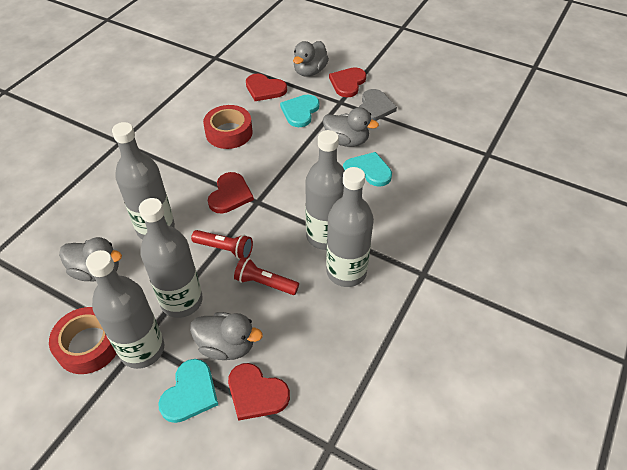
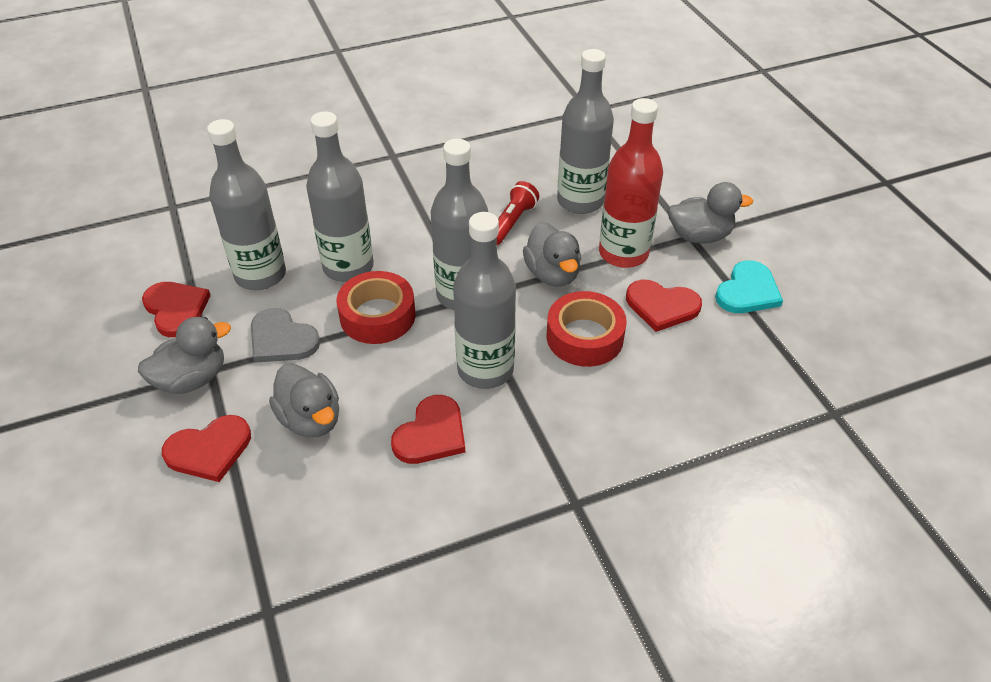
red bottle: none = 0 -> [599,98,663,268] = 1
red flashlight: [191,230,253,259] [234,257,299,295] = 2 -> [497,181,539,245] = 1
turquoise heart: [158,359,218,423] [280,94,319,127] [343,152,392,187] = 3 -> [715,260,783,313] = 1

